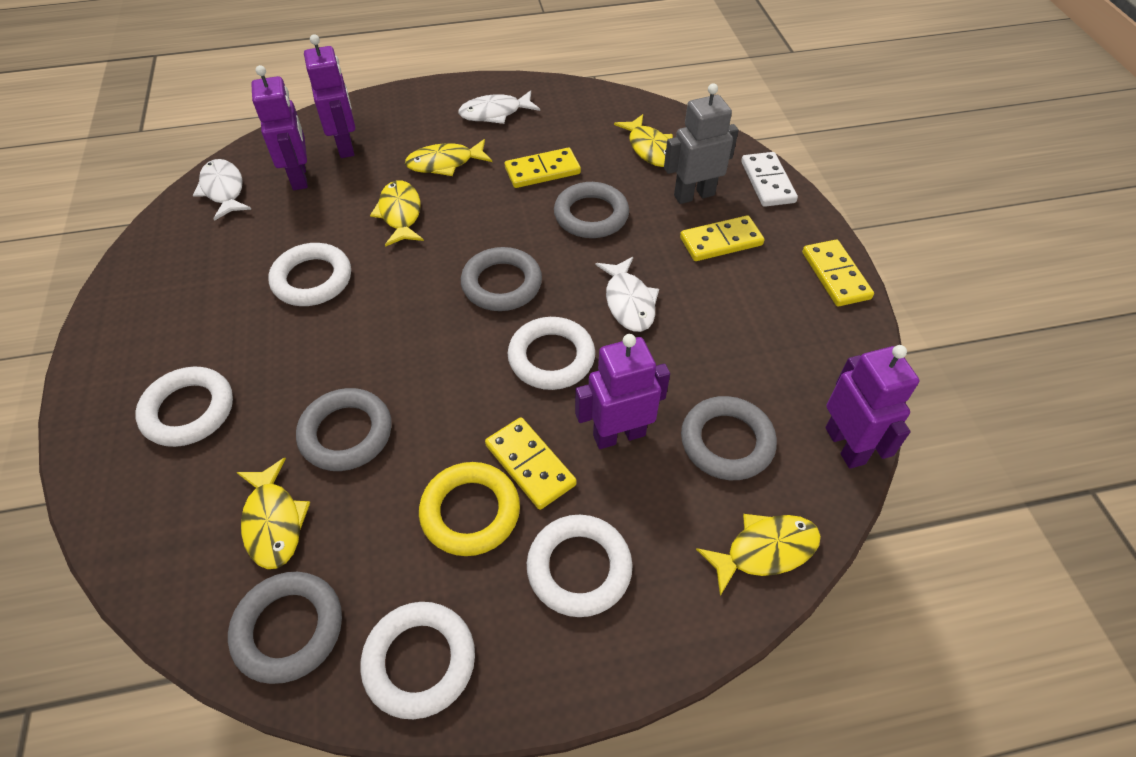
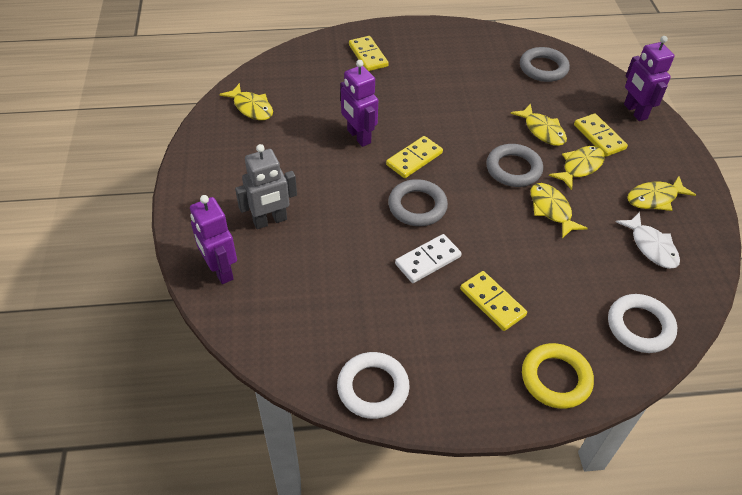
grey ring: [228,572,342,684] [296,388,392,471] [461,247,542,311] [554,182,629,238] [681,396,777,480] = 5 -> [388,179,448,226] [486,144,543,187] [520,47,570,82] = 3
purple robot: [251,65,308,190] [304,34,355,158] [575,334,670,449] [825,345,919,469] = 4 -> [190,195,237,284] [340,60,378,147] [624,36,675,121] = 3
white fish: [193,159,252,221] [458,90,540,124] [596,257,659,332] = 3 -> [616,212,680,269] = 1
white ring: [135,367,233,447] [268,243,351,306] [360,602,475,719] [508,317,595,390] [527,515,632,617] = 5 -> [337,352,410,419] [608,294,677,353] = 2

